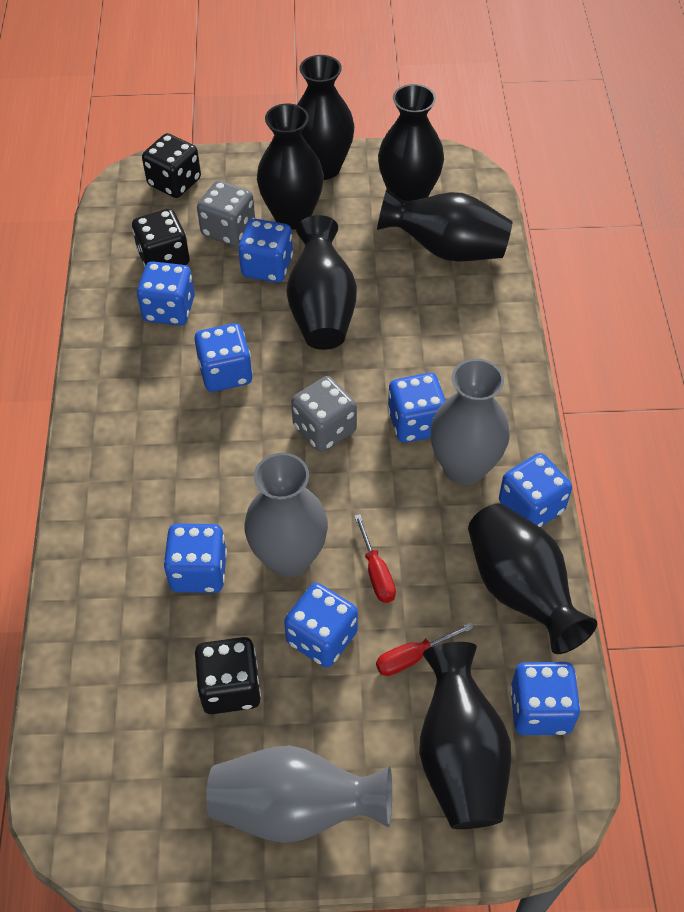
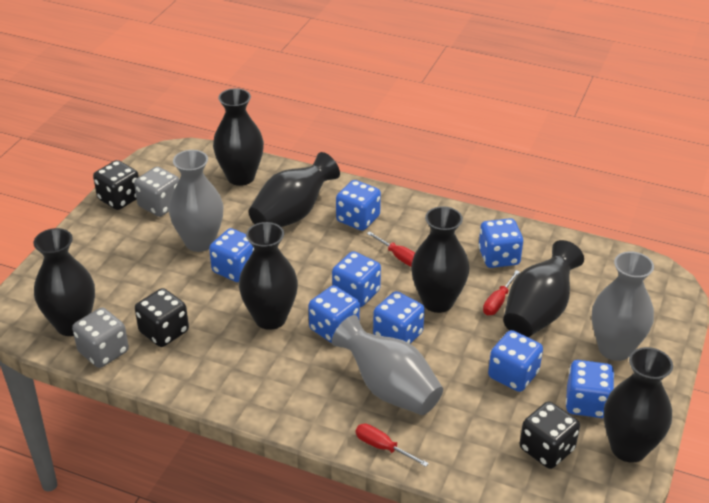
red screwdriver: [354,514,396,603] [376,623,474,676] = 2 -> [356,423,429,467] [367,231,415,266] [483,270,520,315] = 3

